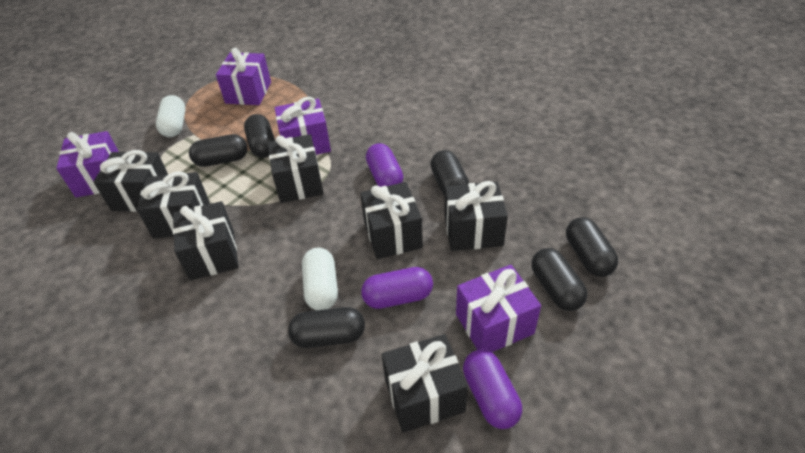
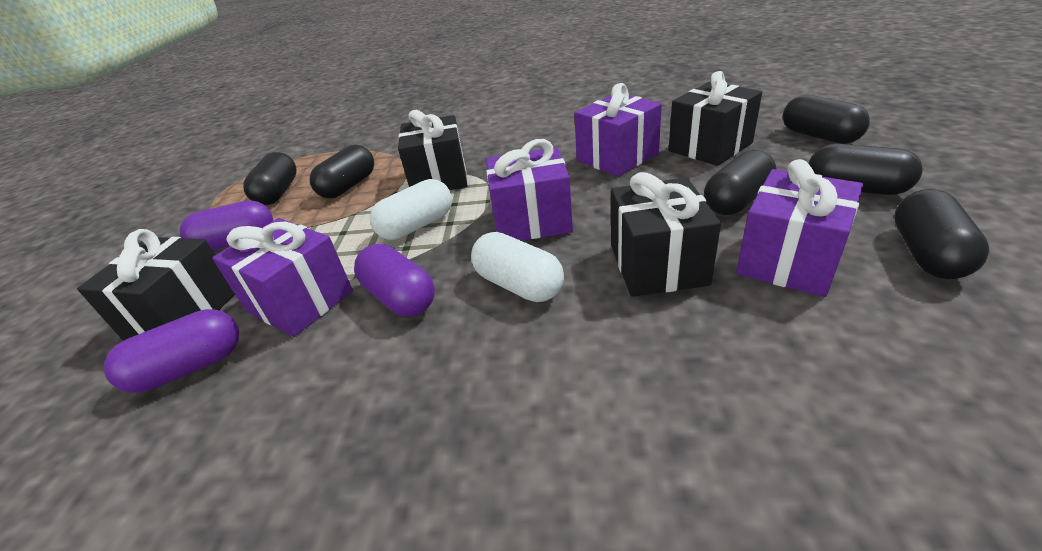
black gift: [93,150,168,212] [137,171,209,239] [173,201,239,280] [268,134,324,203] [360,182,423,259] [382,334,468,433] [444,181,508,251] = 7 -> [77,229,235,341] [398,110,467,190] [611,172,721,297] [669,71,762,166] = 4

